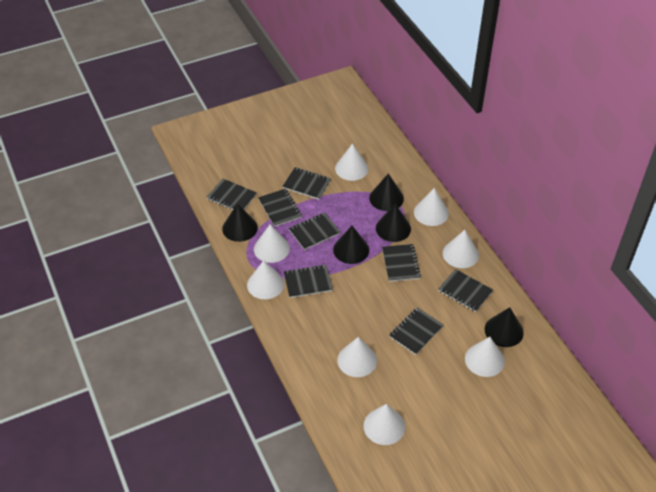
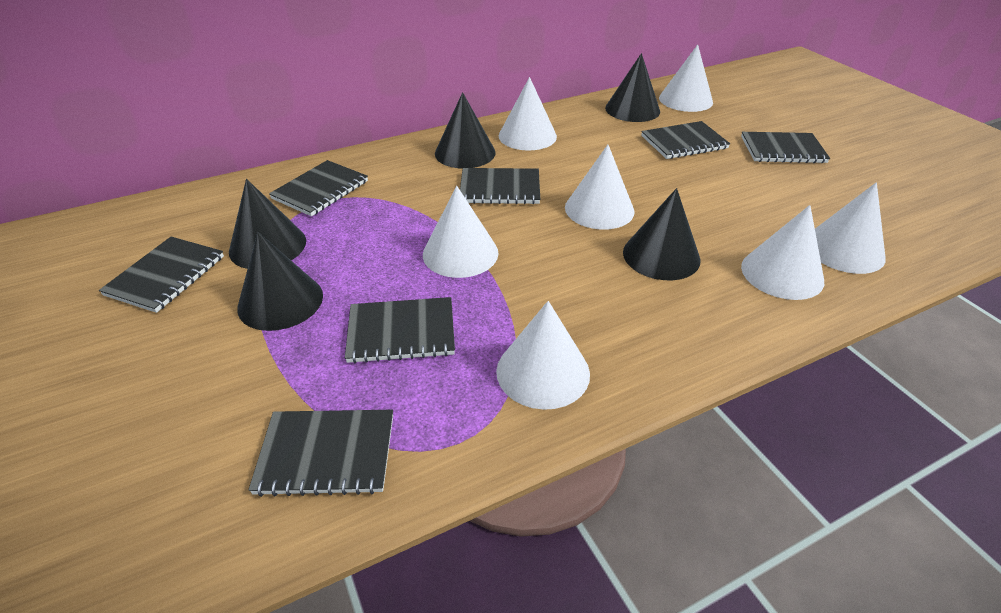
black notebook: [207,179,257,210] [258,188,302,227] [282,167,331,200] [284,265,333,298] [289,212,340,250] [382,244,421,282] [389,307,444,355] [438,269,493,312] = 8 -> [99,237,224,313] [248,410,393,497] [269,160,368,216] [345,297,455,363] [460,168,540,204] [641,121,730,159] [741,132,830,163] = 7
white cone: [247,260,284,299] [254,224,290,263] [335,144,369,181] [337,337,377,377] [363,404,405,445] [414,188,449,226] [443,230,479,268] [465,337,505,377] = 8 -> [423,186,499,278] [496,301,590,410] [499,77,557,151] [565,145,635,230] [659,44,713,112] [741,205,824,300] [815,182,886,274] = 7

